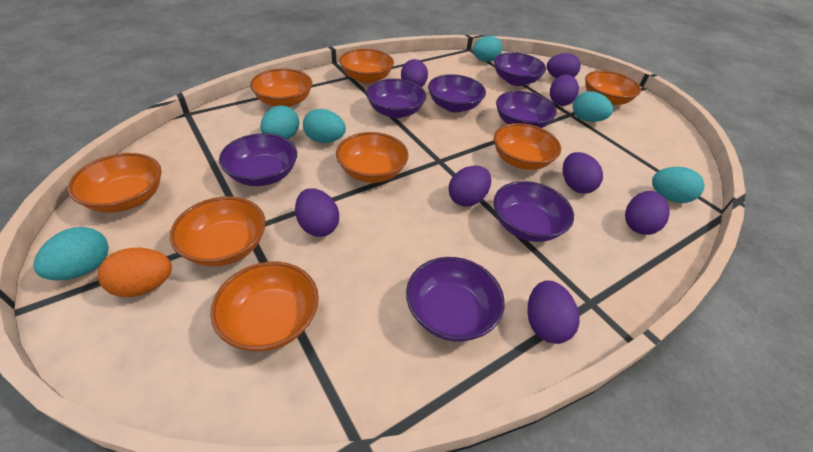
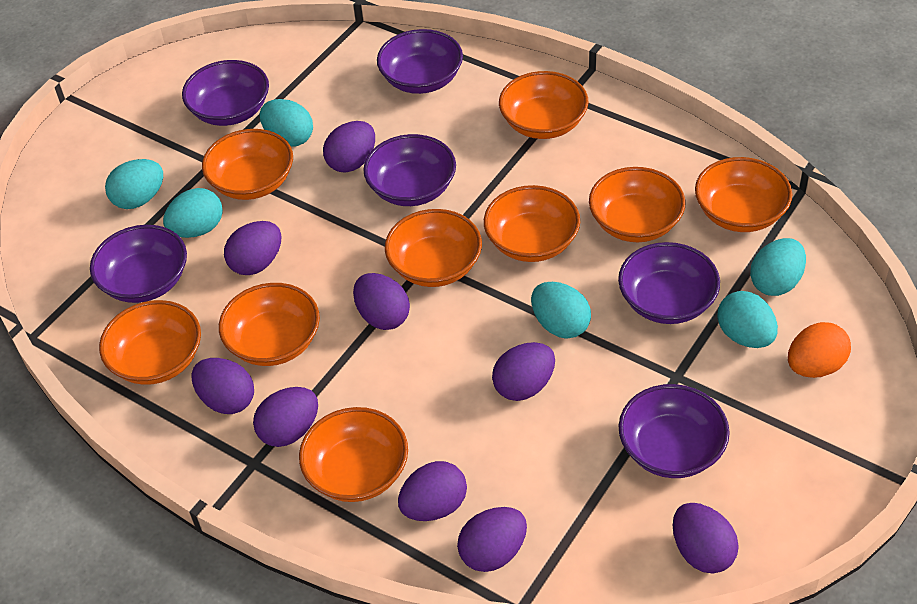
orange bowl: [68,153,162,213] [170,196,266,267] [210,262,319,352] [250,69,312,107] [336,132,409,183] [339,49,394,84] [494,123,561,170] [585,71,641,105] = 8 -> [99,300,201,385] [202,129,293,200] [219,283,320,366] [299,407,408,502] [385,209,482,287] [484,185,580,262] [499,71,588,139] [589,167,685,242] [695,157,792,232] = 9
purple bowl: [219,133,297,186] [366,79,426,118] [406,257,505,342] [428,74,486,113] [494,52,546,86] [494,181,574,242] [496,91,557,128] = 7 -> [90,225,187,303] [182,60,269,126] [363,134,456,206] [377,29,463,94] [618,242,720,324] [619,384,730,478] = 6
purple egg: [295,188,339,237] [401,59,428,87] [448,166,491,207] [528,280,580,344] [547,53,581,78] [550,74,579,106] [563,152,603,194] [625,191,670,235] = 8 -> [191,358,254,414] [224,221,281,275] [253,387,318,447] [323,121,375,173] [353,273,410,330] [398,461,467,521] [457,507,527,572] [492,342,555,401] [673,503,739,573] = 9

